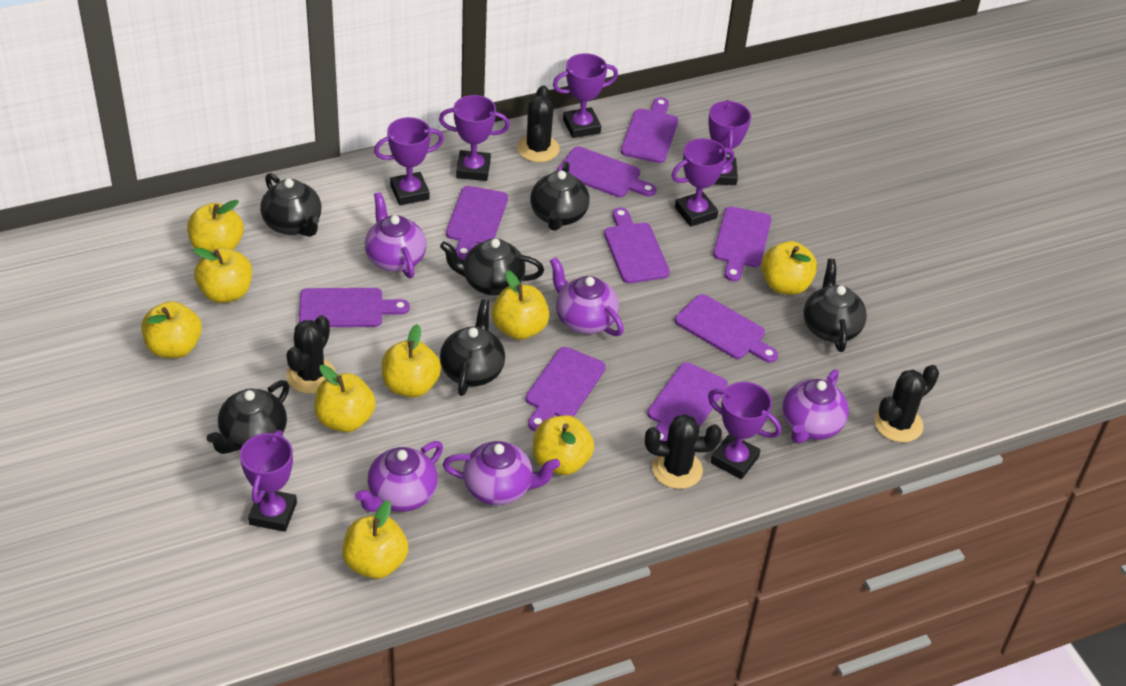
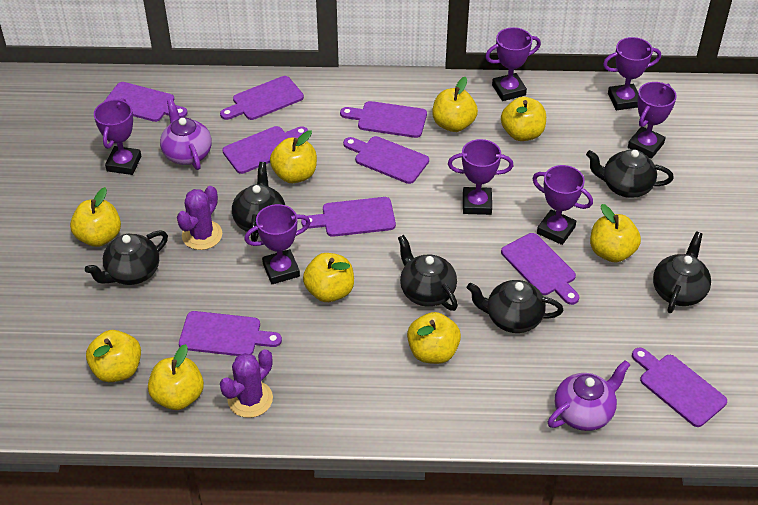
black cactus: [286,315,336,394] [517,86,560,162] [645,414,722,489] [874,365,939,442] = 4 -> none = 0
purple cactus: none = 0 -> [177,186,222,250] [220,349,273,418] = 2
purple teapot: [355,441,443,512] [365,192,426,278] [443,441,560,505] [550,257,624,336] [782,369,849,444] = 5 -> [160,99,212,170] [548,360,630,431] = 2

